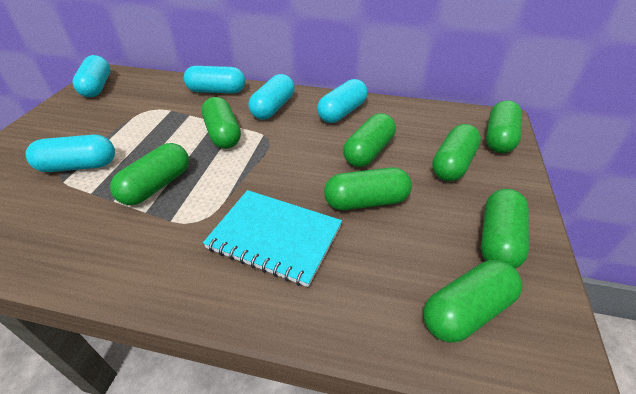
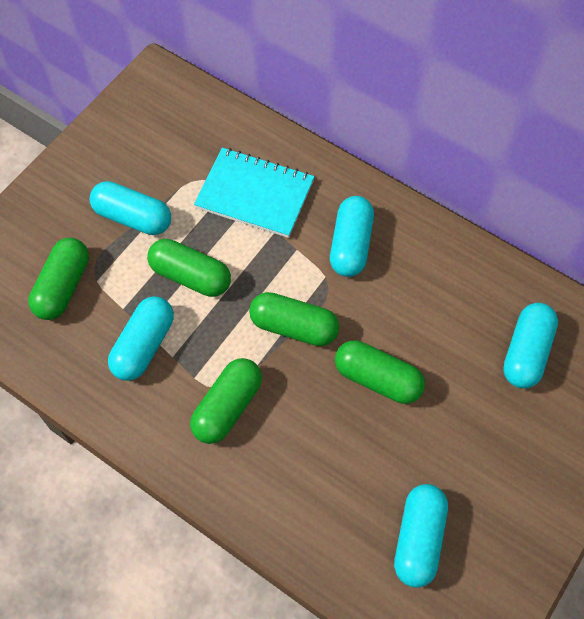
green capsule: [110,143,189,205] [202,97,241,149] [324,167,412,210] [343,113,396,167] [423,260,522,343] [432,124,481,181] [481,189,529,269] [486,100,522,153] = 8 -> [28,238,89,320] [147,239,231,297] [190,358,262,444] [249,292,339,346] [335,340,425,404] = 5

